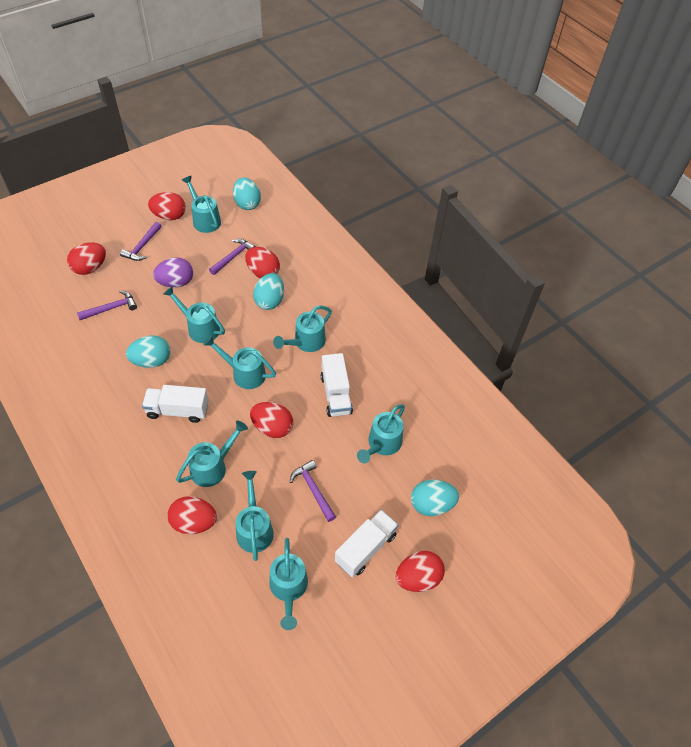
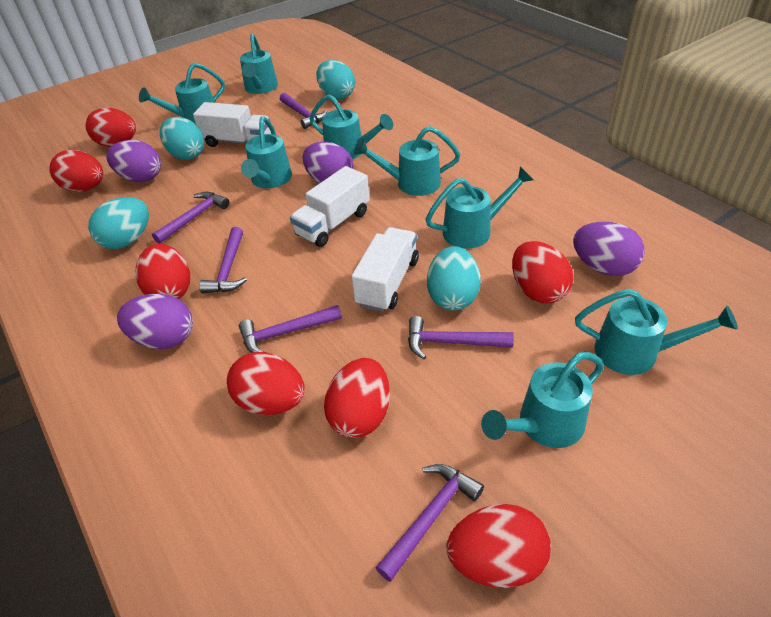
purple egg: [153,257,193,288] = 1 -> [106,140,161,182] [117,294,193,349] [303,142,354,183] [573,222,645,276] = 4
purple hammer: [77,291,137,320] [120,222,161,261] [209,239,256,275] [290,460,336,522] = 4 -> [152,192,229,244] [199,227,247,294] [239,305,342,353] [280,93,327,129] [375,464,484,582] [408,316,514,359] = 6
red egg: [67,243,106,275] [148,192,186,220] [167,496,217,534] [245,247,280,278] [250,402,293,438] [396,551,445,592] = 6 -> [49,150,103,192] [86,108,136,147] [136,244,190,299] [227,352,304,415] [324,358,390,438] [447,504,551,588] [512,241,573,303] = 7

